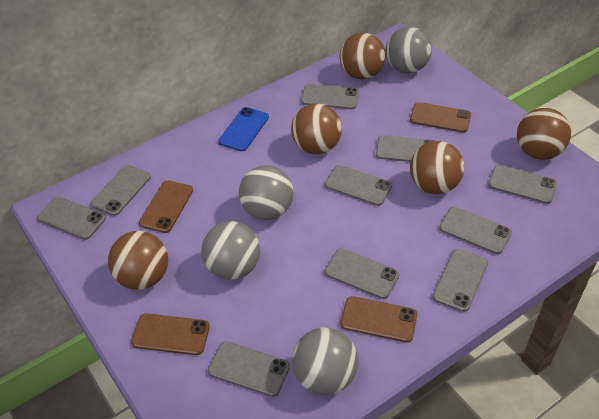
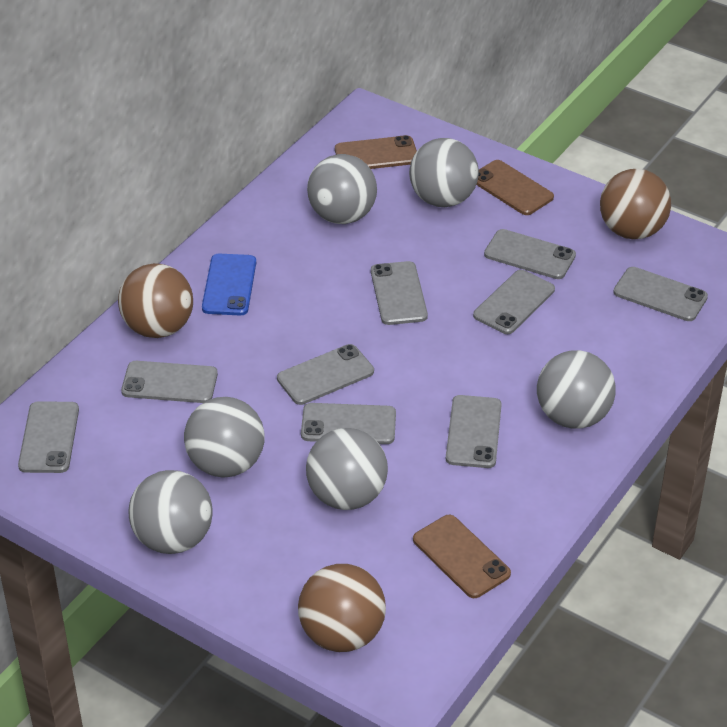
brown ball: [108,231,168,290] [291,103,342,154] [340,33,386,80] [410,141,464,194] [517,108,571,160] = 5 -> [118,263,193,338] [298,564,386,652] [600,169,671,239] = 3
brown phone: [131,313,210,355] [139,180,193,233] [340,296,417,343] [410,102,471,133] = 4 -> [335,135,417,169] [413,515,511,598] [476,160,554,215] = 3
grey ball: [201,221,260,280] [239,165,294,220] [292,327,358,395] [385,27,432,73] = 4 -> [129,470,213,554] [184,397,265,477] [306,428,388,510] [307,154,377,224] [409,138,479,207] [537,350,616,429] = 6
grey phone: [37,197,106,240] [91,165,151,216] [208,341,290,397] [301,84,359,109] [325,165,392,206] [325,249,399,299] [376,135,435,162] [432,249,488,312] [439,207,512,254] [488,165,557,204] = 10 -> [18,401,79,473] [121,361,218,403] [277,344,374,405] [301,403,396,444] [371,261,428,325] [446,395,502,468] [473,270,555,334] [484,229,576,279] [613,267,708,321] = 9

